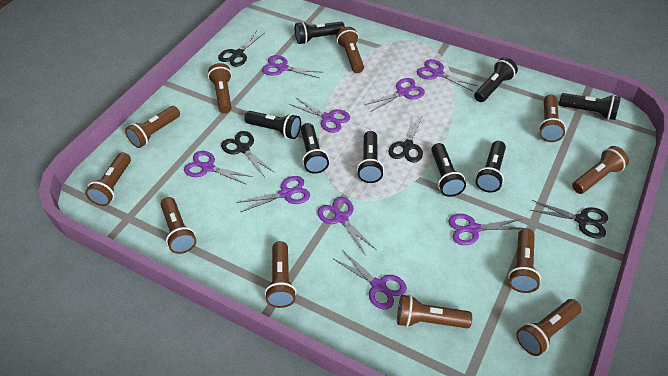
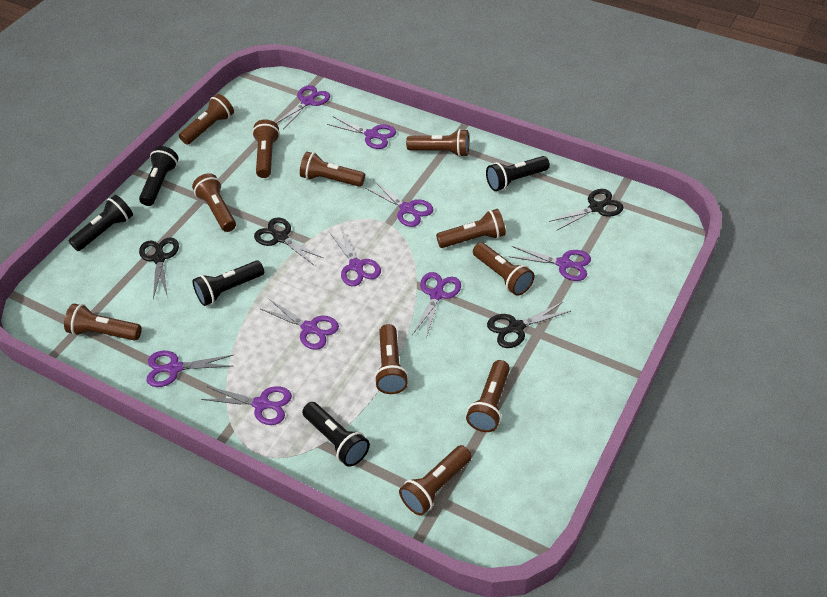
black flashlight: [244,111,301,139] [295,21,345,44] [301,123,329,174] [357,131,384,183] [431,143,466,197] [474,57,518,102] [476,141,506,193] [559,93,621,120] = 8 -> [69,195,133,251] [139,146,179,206] [192,260,264,306] [302,402,370,467] [486,156,550,191] = 5

